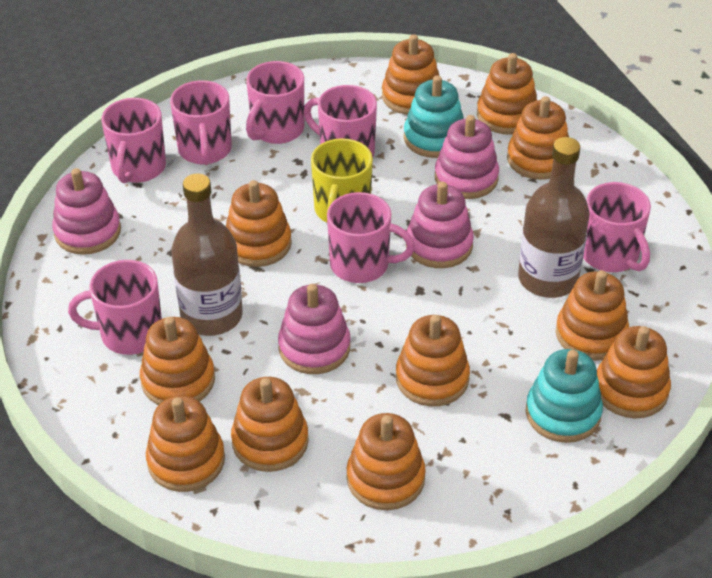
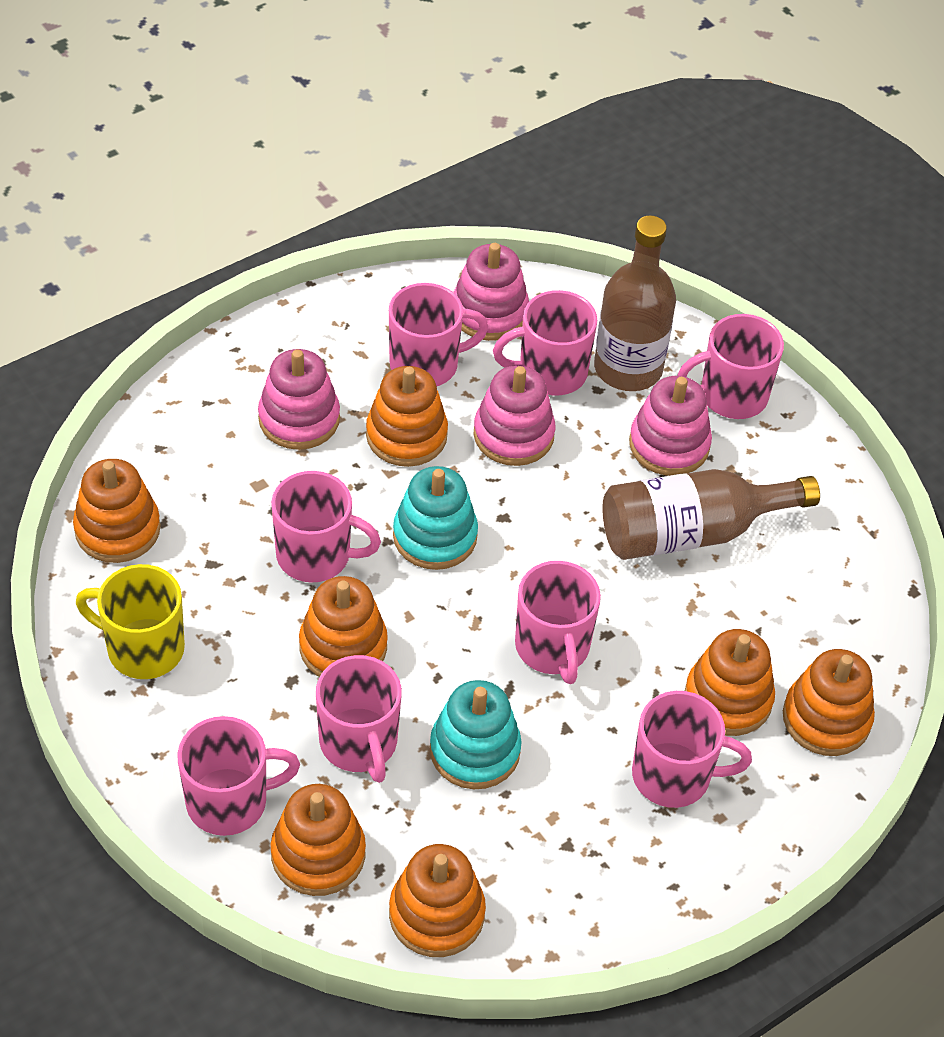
orange stacking toy: [140,317,215,405] [146,396,225,492] [226,180,292,267] [231,377,309,472] [347,413,426,510] [382,34,439,115] [396,315,470,407] [477,53,537,135] [507,96,569,180] [556,270,629,361] [597,326,671,419] = 11 -> [73,459,161,563] [271,784,366,896] [299,576,388,677] [366,366,448,467] [389,844,486,957] [685,629,775,736] [783,649,875,756] = 7
pink mug: [68,260,162,355] [101,98,166,183] [170,80,232,165] [246,61,304,144] [304,85,377,157] [327,192,415,283] [583,182,651,272] = 7 -> [177,716,300,836] [271,471,381,583] [316,655,402,783] [389,283,488,386] [493,290,597,396] [515,561,601,684] [632,691,752,808] [677,314,784,419] = 8

